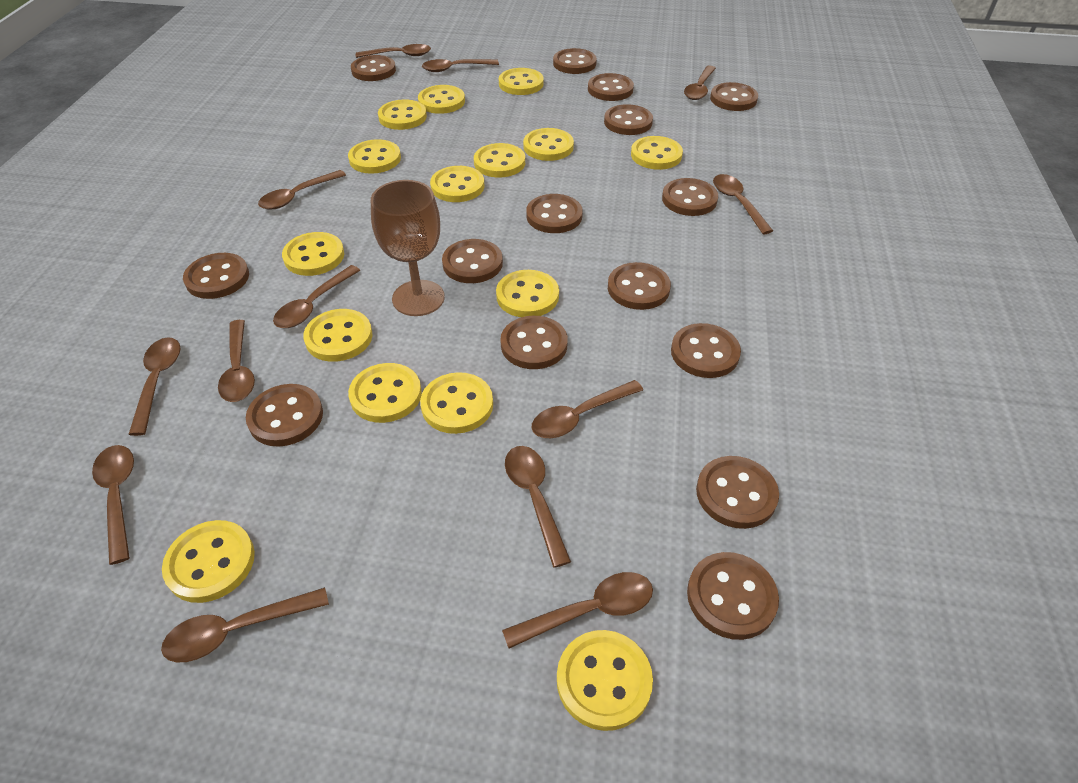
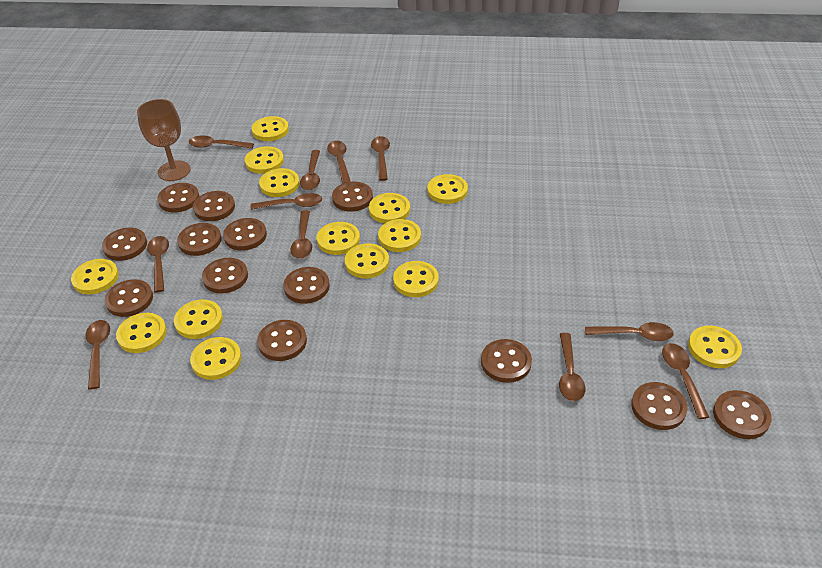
brown button: [183,253,249,299] [246,384,323,447] [351,55,396,81] [442,239,503,283] [500,316,568,369] [526,194,583,233] [553,48,597,74] [588,73,634,101] [604,104,653,135] [608,262,671,310] [662,178,718,216] [671,323,741,378] [687,552,779,640] [696,456,779,529] [710,82,758,111] = 15 -> [102,228,147,261] [105,279,153,317] [157,183,199,212] [177,223,222,256] [193,191,235,221] [202,258,248,294] [223,218,267,251] [257,320,307,361] [283,267,330,304] [332,182,373,212] [481,339,532,383] [631,382,687,430] [713,390,772,439] = 13
brown spoon: [92,445,134,565] [128,337,181,436] [161,587,329,662] [218,320,255,402] [258,170,346,210] [273,265,360,328] [356,44,431,58] [422,59,499,72] [502,572,653,649] [505,446,571,568] [532,380,643,438] [684,66,716,100] [713,174,773,234] = 13 -> [86,320,110,390] [147,236,169,293] [189,136,254,149] [251,193,322,210] [290,210,312,259] [300,150,320,190] [327,141,351,184] [371,136,390,181] [559,333,585,401] [585,322,674,341] [662,343,709,419] = 11
yellow button: [162,520,255,603] [282,232,344,276] [303,309,373,362] [348,139,401,174] [348,363,422,423] [378,99,427,130] [418,85,465,114] [420,372,493,434] [430,166,484,202] [474,143,525,177] [496,270,559,317] [499,68,544,95] [523,128,574,161] [557,630,653,731] [631,136,683,170] = 15 -> [71,259,119,294] [116,313,167,353] [174,300,223,339] [190,337,242,380] [245,146,284,174] [252,116,289,141] [259,168,300,197] [317,222,360,255] [345,243,389,278] [369,193,410,223] [378,219,421,252] [393,261,439,297] [427,174,468,204] [688,326,742,368] = 14

